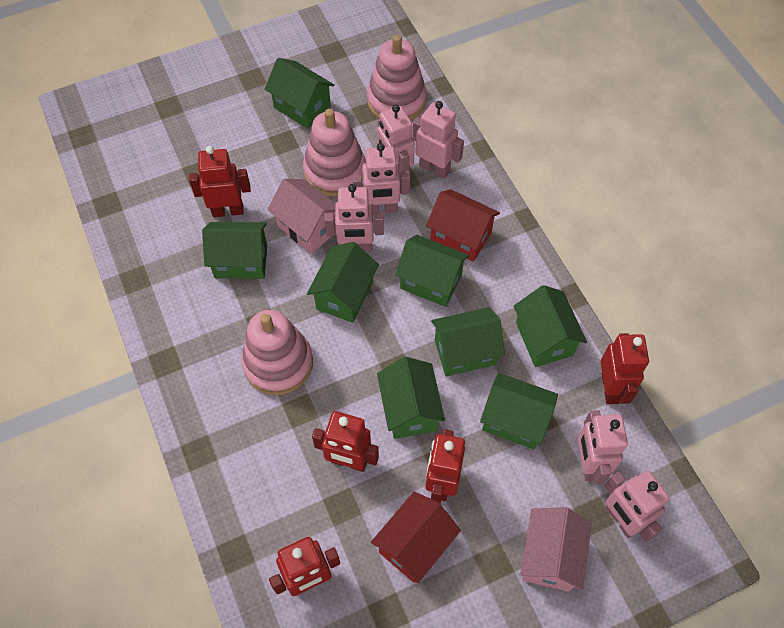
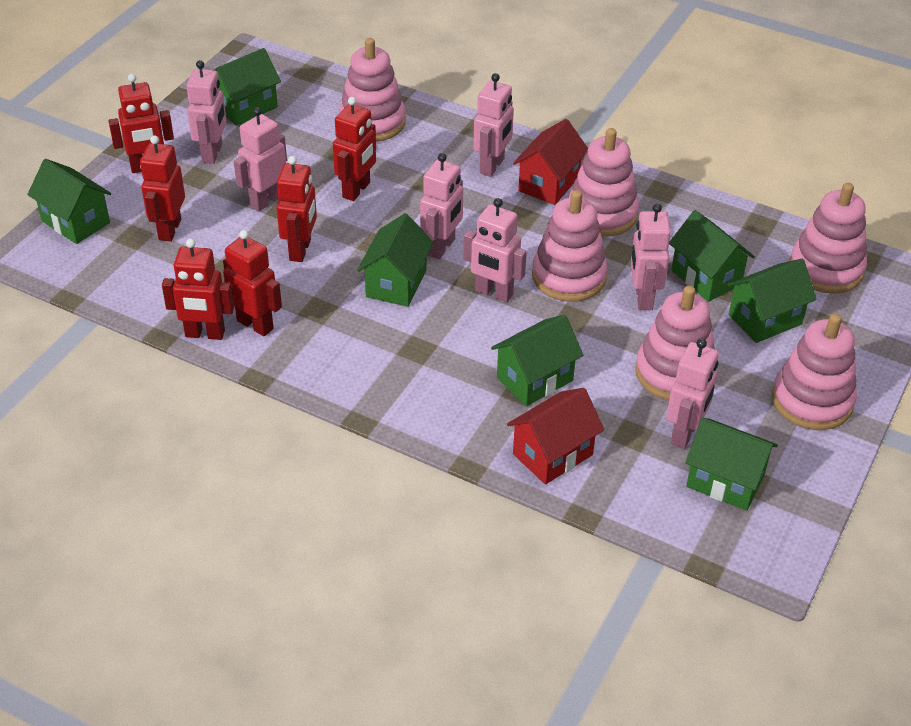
green house: [202,222,267,279] [265,58,334,129] [307,242,379,323] [377,357,445,439] [395,235,469,307] [431,307,505,377] [480,373,558,449] [514,285,587,367] = 8 -> [27,159,111,244] [215,48,281,126] [357,213,433,307] [491,314,583,406] [669,210,755,302] [685,418,778,511] [727,259,817,343] = 7
pink house: [268,179,336,254] [520,507,592,592] = 2 -> none = 0
pink robot: [325,184,384,252] [353,143,410,214] [377,104,415,182] [412,101,464,179] [578,410,628,484] [604,471,669,542] = 6 -> [186,60,227,164] [234,107,287,211] [420,153,463,259] [463,198,527,303] [473,73,514,177] [631,203,671,310] [666,338,719,449] = 7
pink stacking toy: [241,310,313,395] [303,109,366,196] [367,35,427,121] = 3 -> [339,38,406,142] [532,190,608,302] [568,128,639,237] [635,286,717,400] [772,314,857,430] [790,183,867,294] = 6
red robot: [189,146,251,217] [269,537,340,596] [312,411,379,472] [425,429,465,504] [601,333,649,404] = 5 -> [109,74,174,173] [140,135,185,242] [162,238,234,340] [223,230,282,336] [277,156,317,262] [333,97,376,201] = 6

